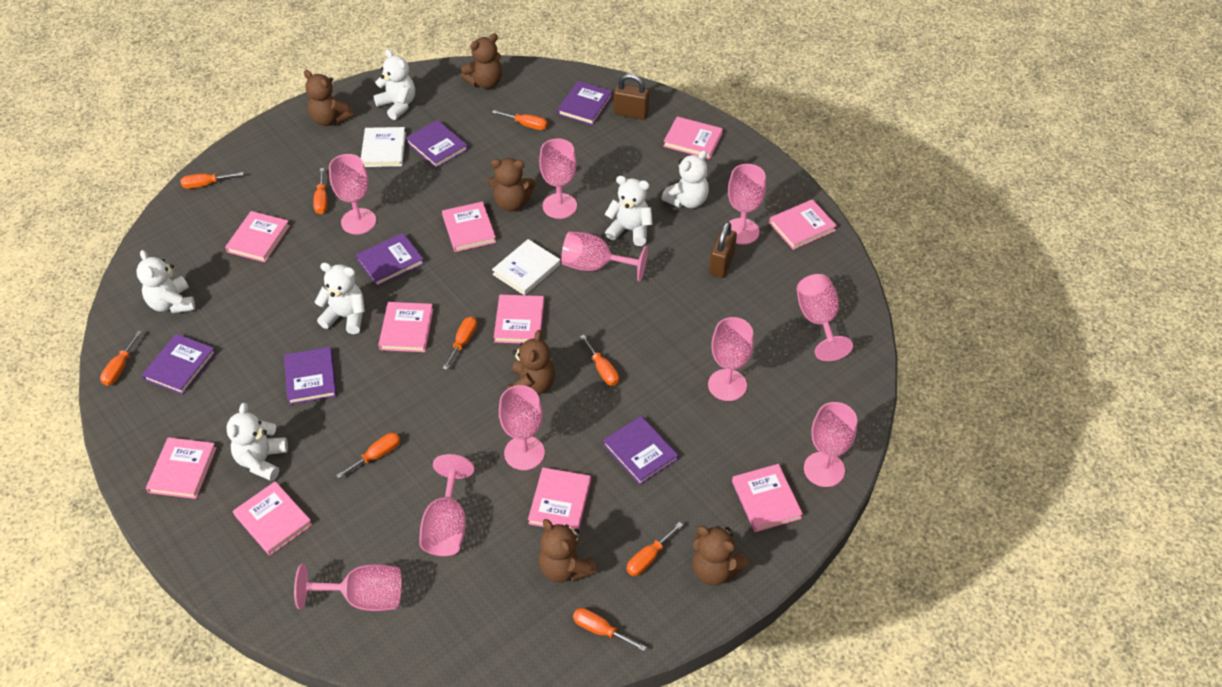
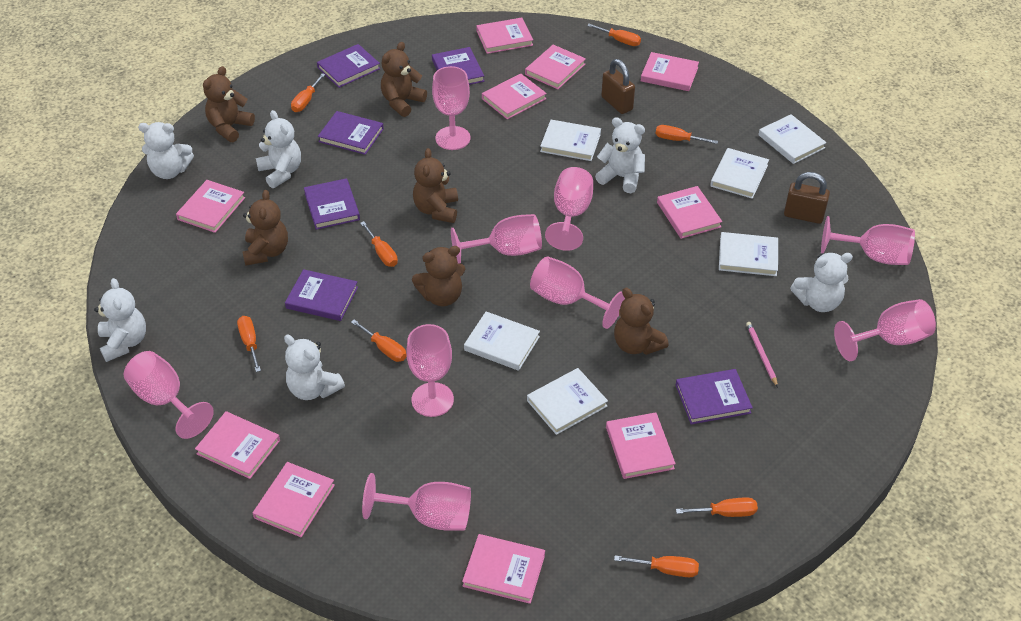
orange screwdriver: [100,331,142,386] [181,172,243,189] [313,168,327,214] [336,433,400,478] [442,317,477,370] [492,110,548,130] [573,608,647,651] [580,335,619,386] [626,522,683,576] = 9 -> [237,316,261,372] [291,73,326,112] [351,319,407,362] [360,221,398,267] [587,24,641,46] [614,555,699,577] [656,125,718,144] [676,497,758,517] = 8
pink goblet: [294,564,402,611] [329,154,376,235] [419,454,474,556] [499,385,545,470] [539,139,577,219] [561,231,648,282] [708,317,754,401] [728,164,766,245] [797,274,853,361] [804,402,857,487] = 10 -> [124,351,214,439] [362,473,471,531] [406,324,454,417] [432,66,470,150] [451,214,542,264] [530,257,625,329] [545,167,593,251] [821,216,915,265] [834,299,936,361] = 9
pink pencil: none = 0 -> [746,322,778,387] = 1
white book: [361,127,406,167] [492,239,560,295] = 2 -> [464,311,540,371] [527,368,608,435] [540,120,601,161] [710,148,769,199] [719,232,778,276] [758,114,827,164] = 6

